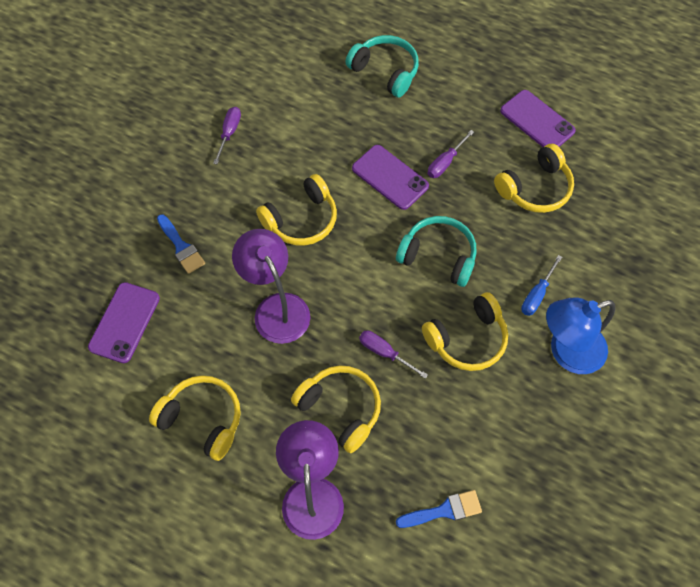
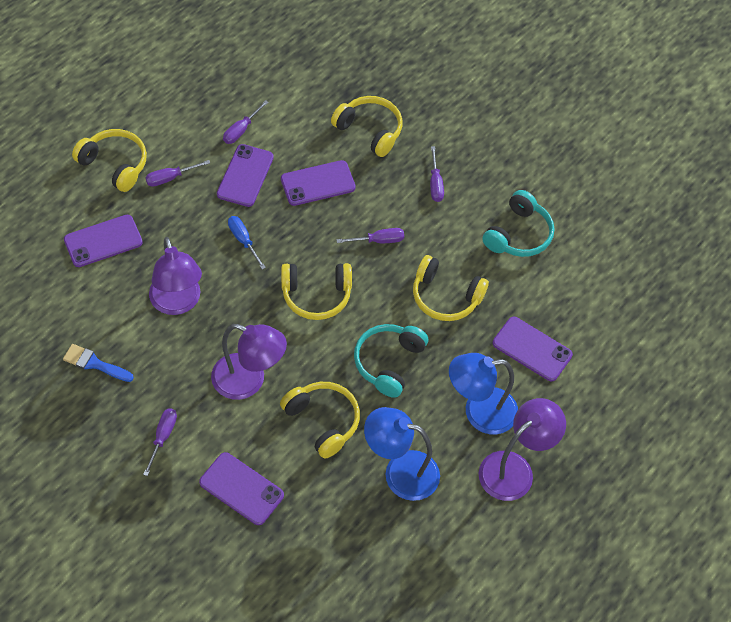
blue brush: [157,214,205,274] [396,490,482,528] = 2 -> [63,344,134,382] = 1
blue lamp: [546,298,615,374] = 1 -> [364,407,440,501] [449,353,518,435] = 2
purple lamp: [232,229,310,344] [276,420,344,540] = 2 -> [149,237,202,315] [211,324,287,400] [479,398,566,501] = 3
purple phone: [88,282,160,363] [352,145,429,210] [500,90,576,147] = 3 -> [64,215,143,267] [199,452,284,525] [217,144,274,207] [281,160,356,206] [493,317,573,381] = 5
purple screwdriver: [213,107,241,164] [359,330,428,379] [428,130,474,178] = 3 -> [143,409,177,476] [145,160,210,187] [223,100,269,144] [336,228,404,243] [430,146,444,202] = 5

